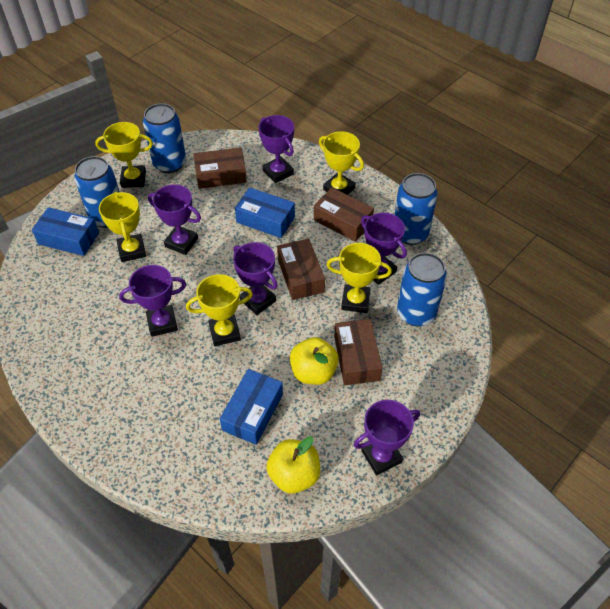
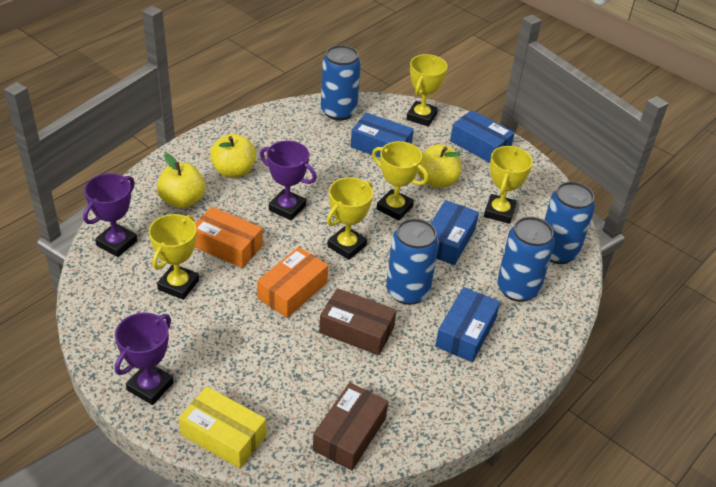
blue box: [32,207,99,256] [220,369,283,445] [235,187,295,238] = 3 -> [351,113,414,158] [431,200,479,265] [435,287,500,362] [450,110,515,163] = 4
brown box: [193,148,247,189] [277,239,325,300] [314,187,374,242] [334,319,383,385] = 4 -> [313,382,388,471] [319,288,397,355] = 2
orange box: none = 0 -> [195,206,263,268] [257,247,328,318] = 2
purple trophy: [119,265,186,337] [148,184,201,255] [233,242,278,315] [259,115,294,183] [354,400,420,475] [361,213,407,285] = 6 -> [83,173,137,257] [115,313,174,405] [260,141,317,221] = 3
yellow apple: [266,436,320,493] [290,337,339,385] = 2 -> [157,153,205,208] [210,134,256,178] [418,144,461,188] = 3
yellow box: none = 0 -> [179,386,266,468] = 1

